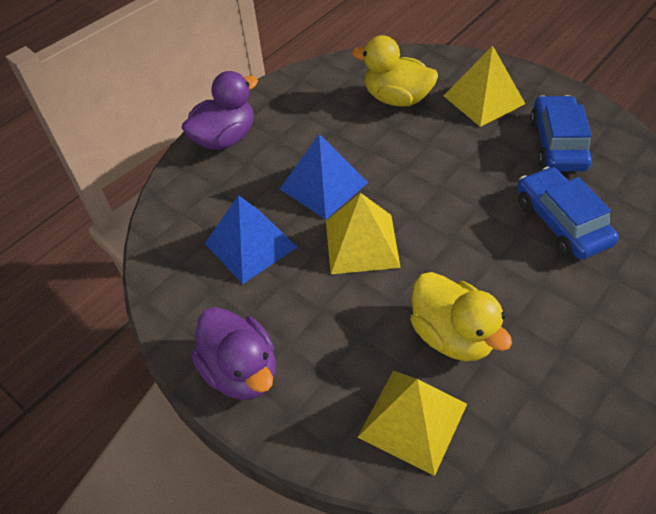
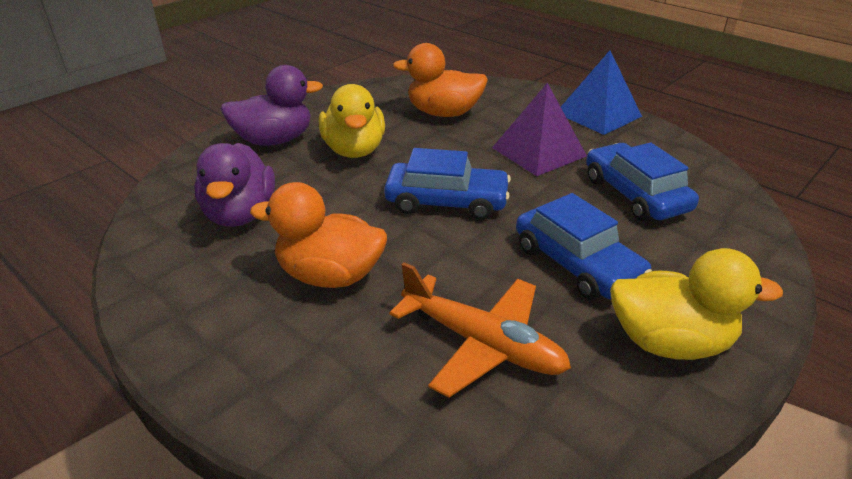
blue car: [517,167,619,260] [530,95,593,171] = 2 -> [384,148,511,220] [516,193,652,300] [586,142,699,221] = 3
blue pyramid: [205,195,298,284] [280,134,368,220] = 2 -> [561,50,642,135] = 1
orange duck: none = 0 -> [250,182,387,288] [393,43,488,117] = 2
orange plane: none = 0 -> [389,262,571,398] = 1
purple pyramid: none = 0 -> [492,83,587,176] = 1
yellow pyramid: [326,193,401,274] [358,371,467,476] [443,46,525,127] = 3 -> none = 0

